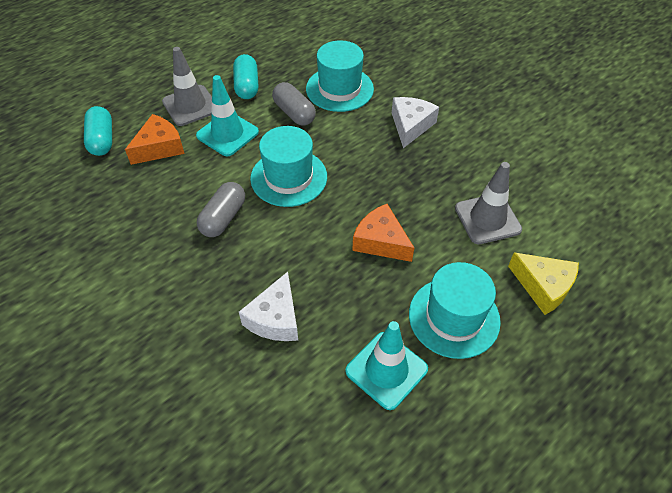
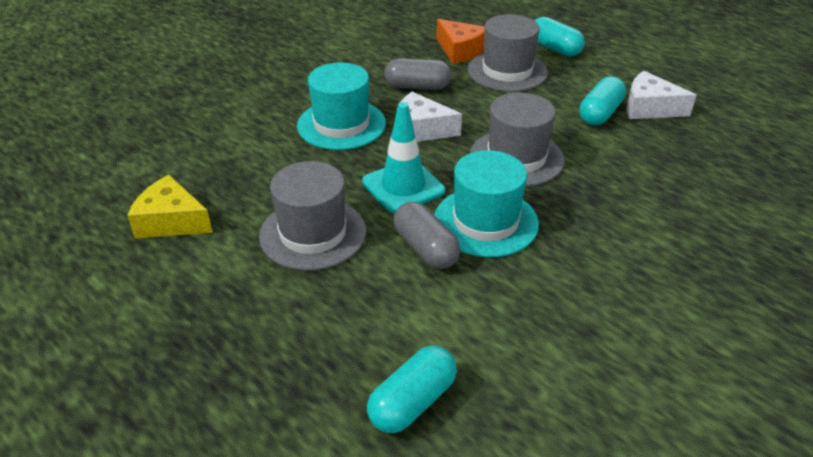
grey hat: none = 0 -> [259,161,366,271] [468,14,548,92] [470,93,565,186] = 3
grey traffic cone: [162,47,212,126] [455,162,522,244] = 2 -> none = 0
orange cheese: [125,114,185,165] [352,204,414,262] = 2 -> [437,19,485,64] = 1
turquoise capsule: [84,106,112,156] [233,54,258,99] = 2 -> [367,345,457,433] [534,17,585,57] [579,76,626,125] = 3
turquoise hat: [250,126,327,207] [306,40,374,112] [409,262,501,359] = 3 -> [297,63,386,150] [434,150,539,257] = 2
turquoise traffic cone: [196,75,259,156] [345,321,428,410] = 2 -> [362,102,445,213] = 1

